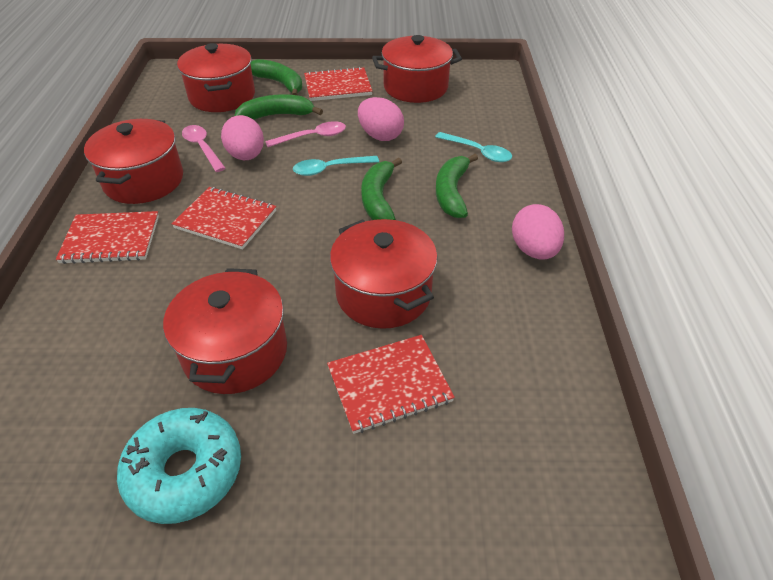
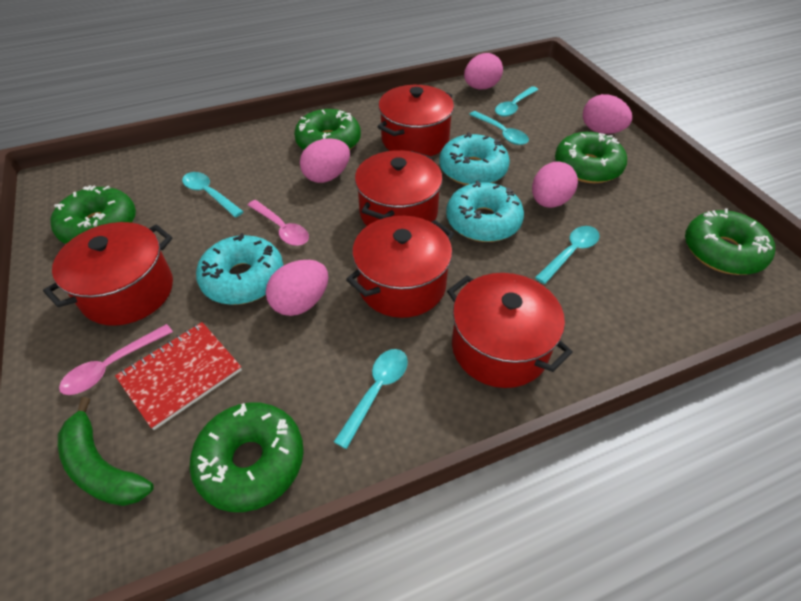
green banana: [235,94,323,120] [251,59,302,95] [361,158,402,220] [436,154,478,218] = 4 -> [58,397,154,506] = 1
green donut: none = 0 -> [50,185,136,244] [190,402,304,512] [294,109,361,150] [555,132,627,183] [685,208,775,275] = 5
pink egg: [221,115,264,160] [358,97,404,141] [512,204,564,260] = 3 -> [266,260,328,316] [300,138,350,183] [464,53,503,90] [532,161,578,208] [583,94,632,134] = 5
red notebook: [56,211,159,264] [172,187,276,249] [304,67,372,101] [327,335,455,434] = 4 -> [115,322,242,430] = 1
turquoise donut: [117,408,241,524] = 1 -> [196,233,284,305] [439,132,510,185] [446,180,524,242] = 3
turquoise spoon: [293,156,379,176] [435,132,512,162] = 2 -> [182,172,244,217] [334,349,408,449] [469,111,529,145] [495,86,538,117] [535,226,600,284] = 5

